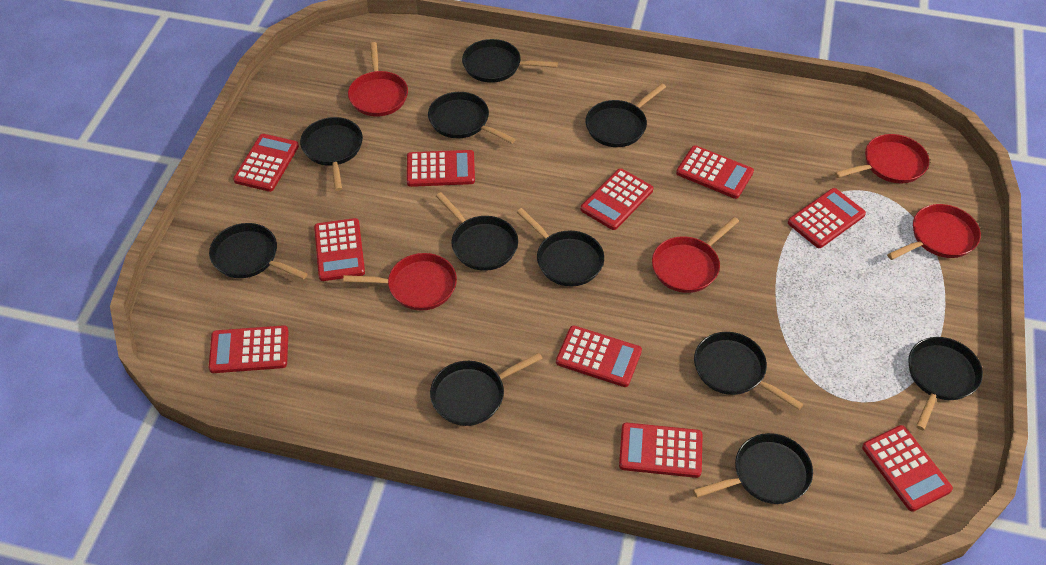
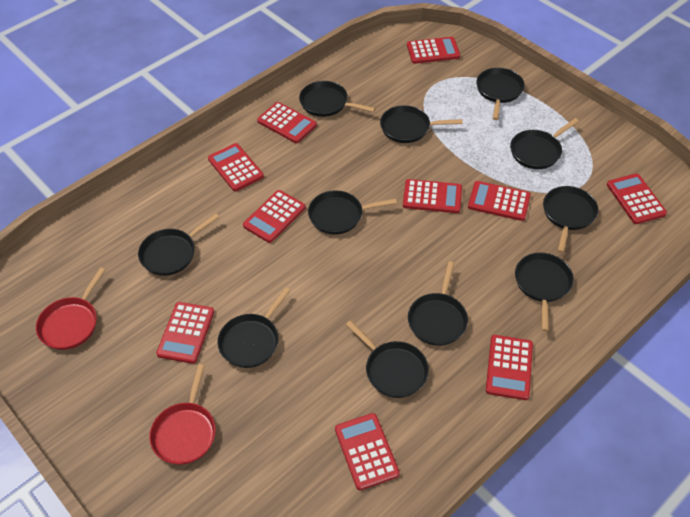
red pan: [343,253,457,311] [348,42,408,117] [652,217,739,293] [834,134,929,183] [887,204,981,260] = 5 -> [36,267,105,350] [149,364,216,465] = 2

